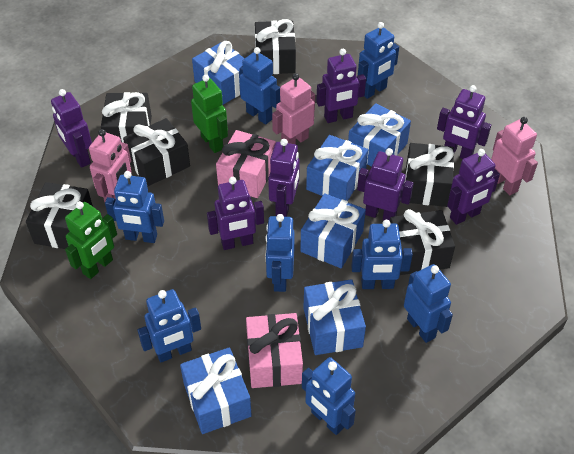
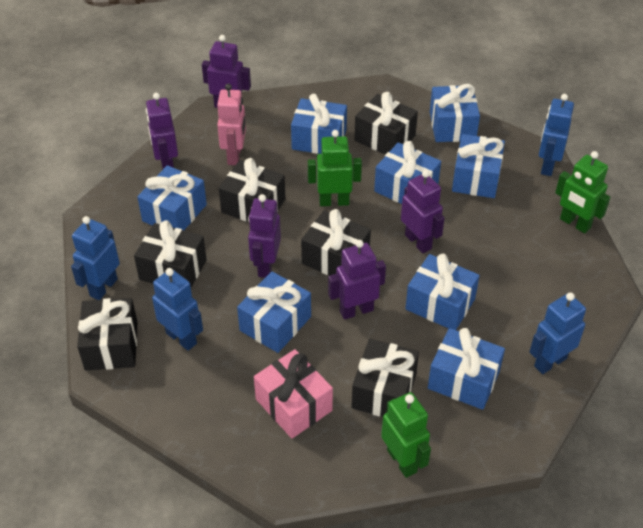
blue gift: [180,347,252,434] [192,41,245,105] [300,193,366,268] [304,279,366,355] [306,135,368,201] [348,103,411,167] = 6 -> [137,165,207,230] [237,271,311,353] [291,94,347,154] [374,141,441,204] [405,254,480,330] [428,328,505,410] [430,84,480,142] [452,134,505,198] = 8
blue robot: [105,171,164,243] [137,289,201,363] [239,47,280,125] [266,214,295,292] [302,357,356,435] [351,220,413,289] [358,22,399,99] [404,264,453,343] = 8 -> [71,216,120,300] [152,268,203,351] [530,292,586,374] [539,94,574,176] = 4
green robot: [65,201,117,279] [191,75,228,153] = 2 -> [308,130,362,206] [381,392,431,478] [555,151,610,233] = 3
pink gift: [216,130,276,198] [246,313,303,388] = 2 -> [254,349,333,438] = 1
pink robot: [89,129,132,202] [272,73,315,144] [491,117,538,195] = 3 -> [217,83,246,165] = 1
purple robot: [51,89,92,168] [207,177,264,250] [268,139,300,217] [316,49,366,123] [357,148,414,221] [437,85,491,159] [447,149,500,225] = 7 -> [146,93,178,169] [202,35,251,108] [248,194,281,278] [328,240,386,320] [401,170,445,253] = 5

